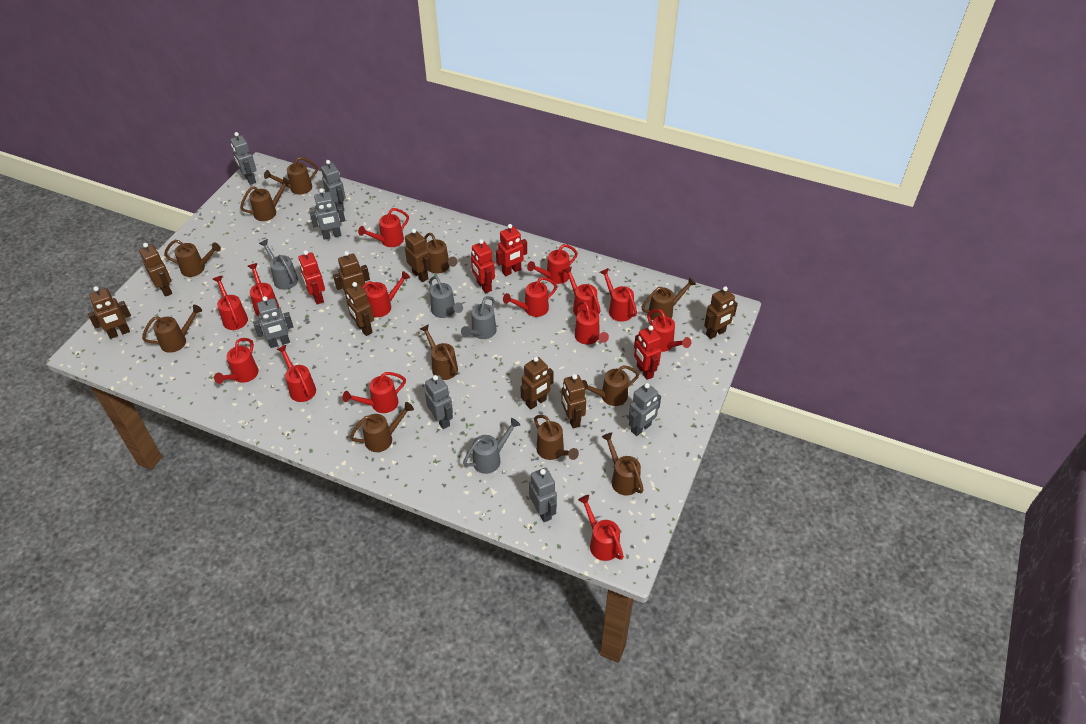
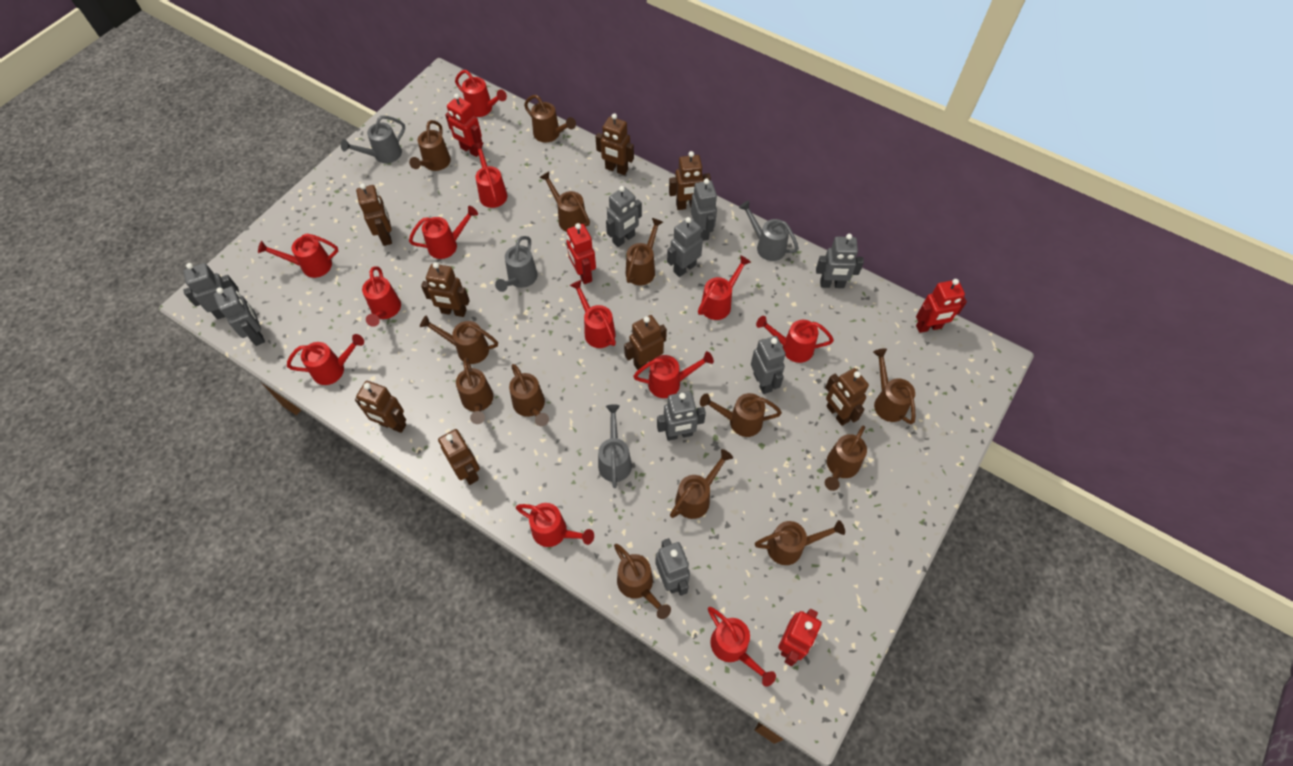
brown watering can: [142,305,202,353] [164,240,221,277] [240,177,291,221] [264,157,318,195] [350,402,414,452] [420,324,458,380] [424,233,458,274] [534,415,579,460] [582,365,639,406] [602,432,644,495] [641,277,696,320] = 11 -> [409,120,451,171] [420,315,498,364] [456,358,493,424] [509,364,549,426] [524,95,576,143] [539,171,590,232] [614,544,671,619] [626,218,663,286] [670,449,733,519] [700,393,782,437] [755,520,845,565] [825,425,867,491] [873,348,916,424] = 13
grey robot: [230,132,256,185] [253,296,293,348] [310,188,345,240] [321,160,346,212] [425,375,453,429] [529,468,557,522] [629,383,661,436] = 7 -> [183,263,239,319] [214,286,265,346] [606,186,642,247] [655,538,690,596] [657,391,706,441] [667,217,703,277] [691,179,717,241] [751,336,786,394] [816,234,864,288] = 9
red watering can: [213,276,248,330] [214,338,259,384] [248,263,279,316] [276,345,316,402] [343,372,406,413] [358,208,409,247] [362,271,410,317] [503,277,557,317] [527,244,578,284] [563,266,601,316] [575,301,609,345] [578,495,624,561] [600,268,637,322] [647,309,691,352] = 14 -> [258,234,338,278] [287,334,364,385] [362,266,401,327] [409,206,478,259] [455,70,507,117] [473,142,507,208] [516,503,594,547] [570,280,616,348] [634,351,714,398] [698,255,751,320] [708,607,776,687] [756,316,834,363] = 12

